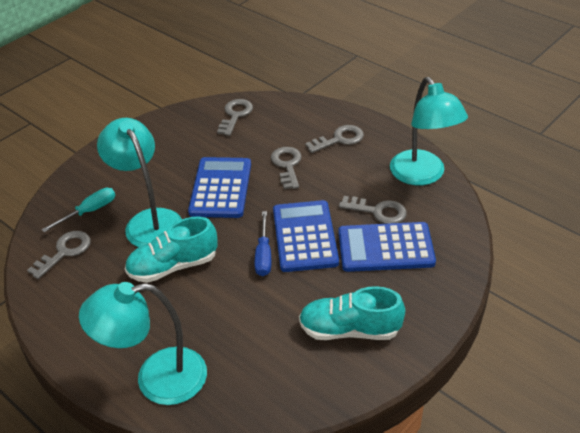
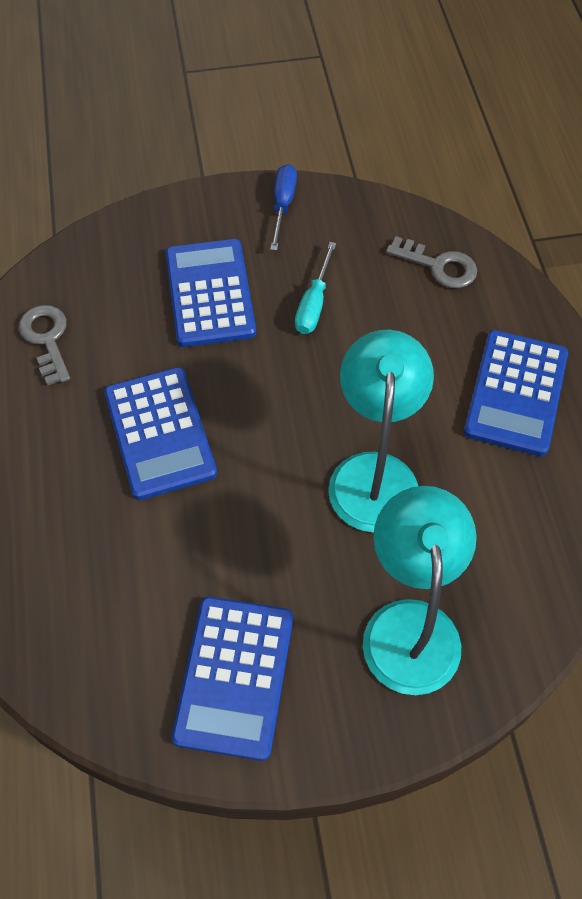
blue calculator: [188,157,251,218] [273,200,339,272] [338,222,436,272] = 3 -> [104,367,217,500] [166,239,256,347] [172,597,293,761] [464,330,568,456] = 4
grey key: [27,231,91,279] [217,99,253,136] [271,147,302,189] [305,125,364,153] [339,196,407,224] = 5 -> [18,305,70,386] [386,236,477,288] = 2
turquoise lamp: [79,282,207,405] [97,118,182,247] [390,77,468,185] = 3 -> [329,330,434,532] [363,486,477,695] = 2
turquoise shoe: [125,216,218,283] [299,286,405,340] = 2 -> none = 0

